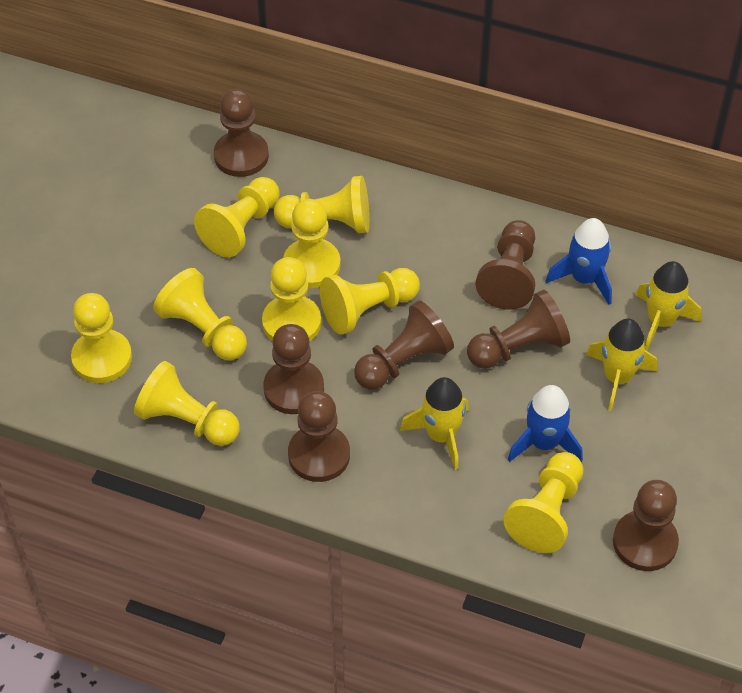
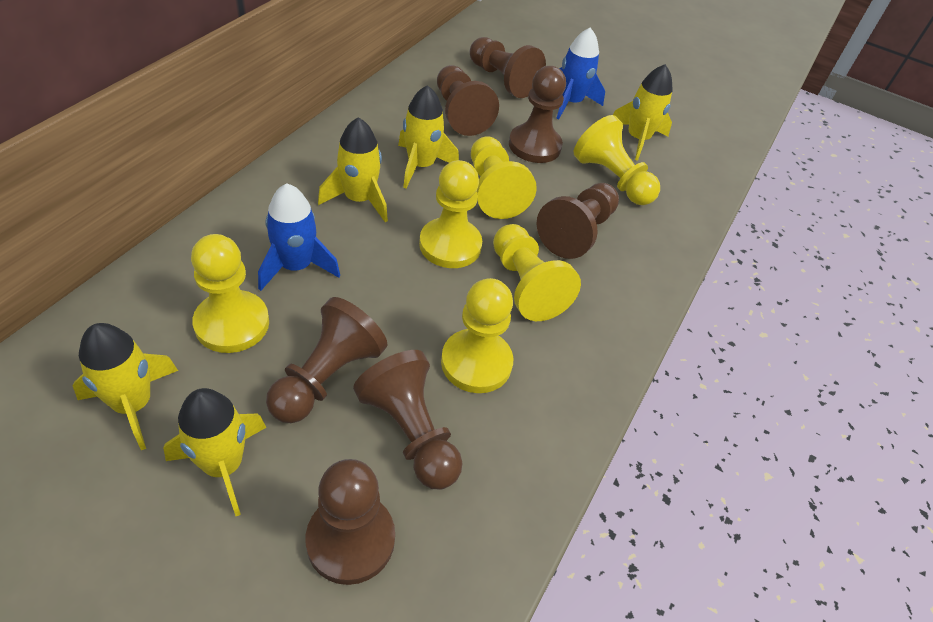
yellow pawn: [71,293,132,383] [134,361,240,446] [153,268,247,360] [194,177,279,258] [262,257,321,342] [274,176,370,233] [283,199,341,288] [320,268,420,335] [503,452,583,553] = 9 -> [191,234,269,353] [419,160,482,268] [441,278,513,393] [471,136,537,219] [493,224,581,321] [574,115,660,205] = 6
yellow rocket: [400,377,469,470] [586,319,657,411] [636,261,701,351] = 3 -> [72,323,178,450] [163,388,266,516] [318,117,388,222] [398,85,459,188] [613,64,673,161] = 5

